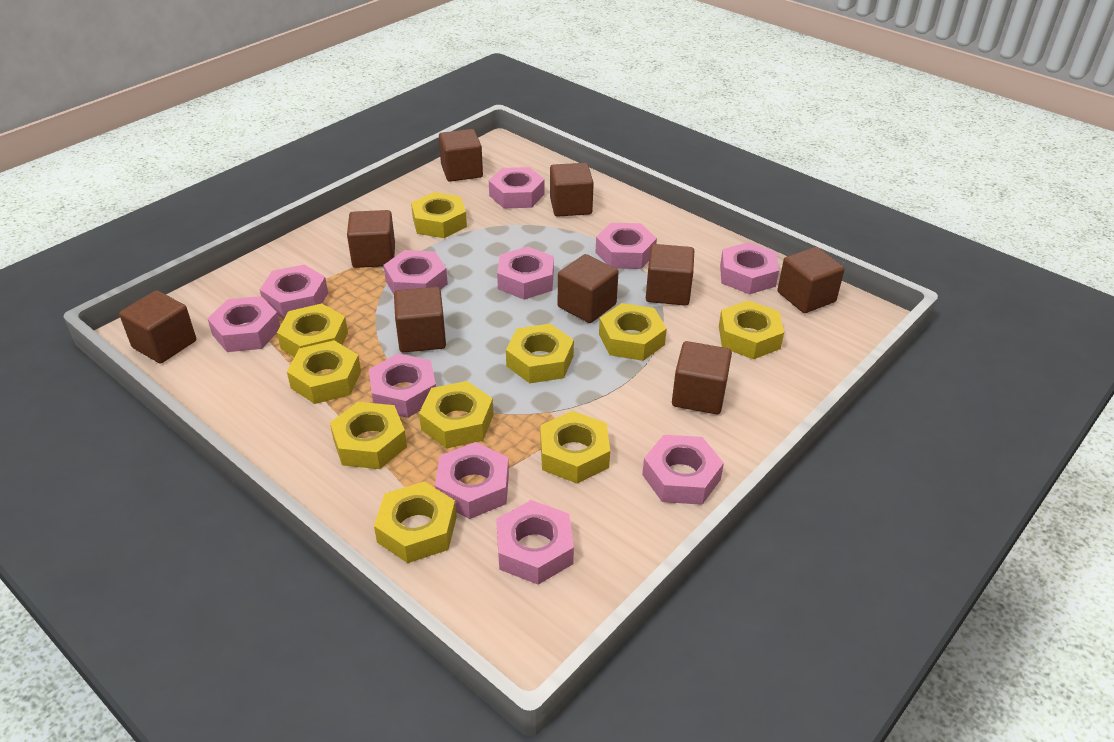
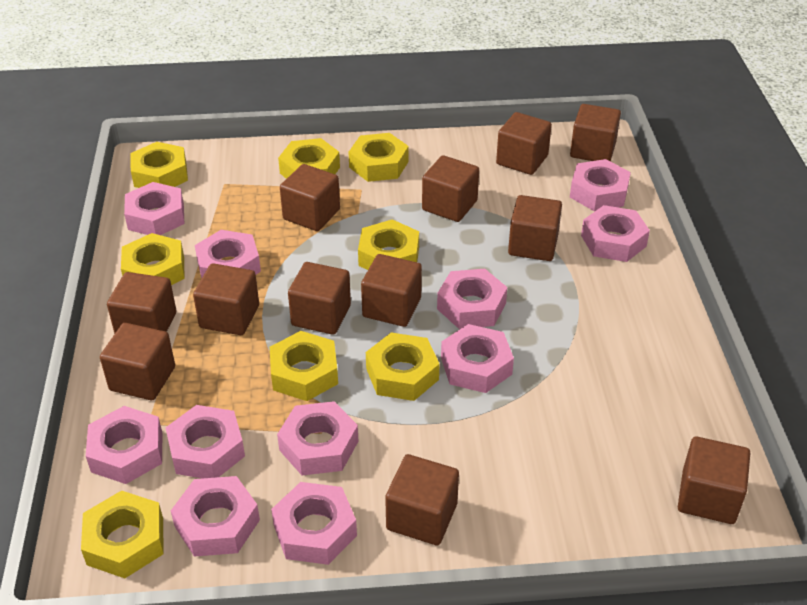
brown cube: [119,290,196,363] [347,210,395,268] [394,287,446,353] [439,129,483,182] [550,163,594,217] [558,254,619,323] [646,244,694,306] [672,341,732,414] [777,247,845,313] = 9 -> [100,323,175,400] [107,272,177,334] [193,263,259,335] [280,164,340,231] [288,262,351,335] [361,254,422,327] [385,454,459,545] [422,155,479,222] [496,112,552,175] [508,195,562,261] [570,104,621,161] [678,436,750,524] = 12
yellow nut: [277,303,348,357] [287,340,361,404] [330,402,407,469] [374,481,457,563] [411,192,467,238] [419,381,493,449] [506,324,574,384] [540,411,610,483] [599,303,667,361] [719,300,784,359] = 10 -> [81,490,164,578] [121,233,185,285] [130,142,188,188] [270,331,338,401] [278,138,340,179] [348,133,409,182] [358,219,419,270] [366,333,440,401] = 8

